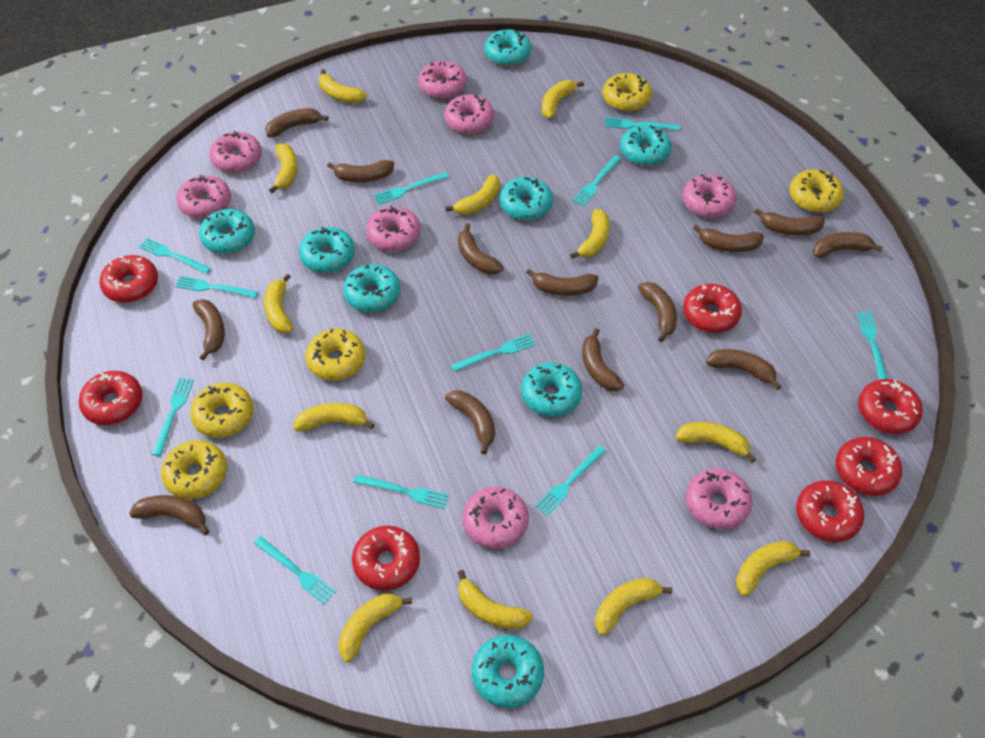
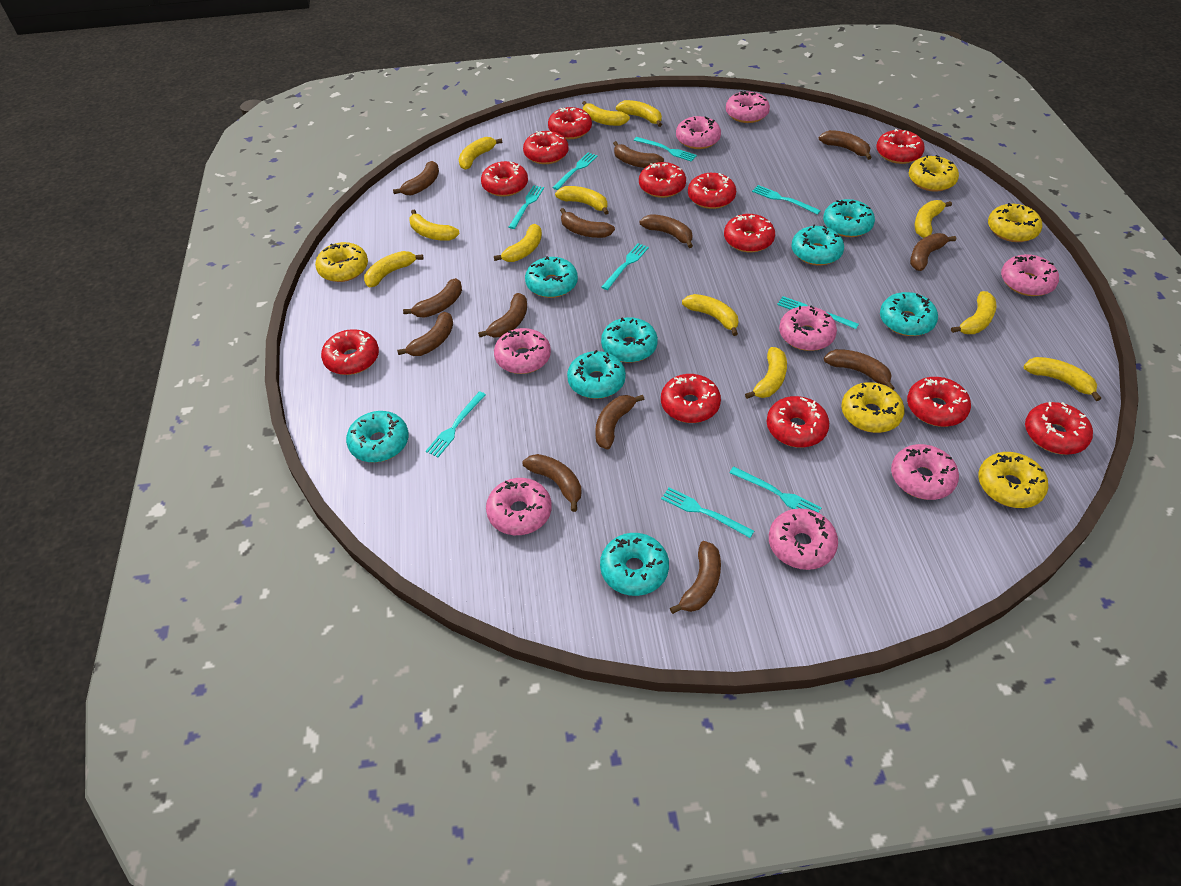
red donut: [79,371,143,425] [99,255,158,303] [352,526,420,591] [683,284,742,333] [796,480,864,542] [836,437,902,496] [858,379,923,434] = 7 -> [321,329,379,375] [481,161,528,197] [523,131,568,164] [548,107,592,139] [639,162,686,198] [661,374,721,423] [688,173,736,209] [724,214,775,253] [767,396,829,448] [876,129,925,164] [907,377,971,427] [1025,402,1093,455] = 12
turquoise fork: [139,238,211,274] [152,378,194,456] [175,276,258,298] [254,536,336,605] [354,475,449,509] [374,172,449,204] [451,334,536,372] [535,446,606,516] [572,155,621,206] [605,117,680,131] [857,312,888,380] = 11 -> [426,391,486,457] [509,185,544,229] [552,152,598,190] [601,243,649,290] [634,137,697,162] [661,487,754,538] [729,467,822,513] [752,185,821,215] [777,296,859,329] = 9

